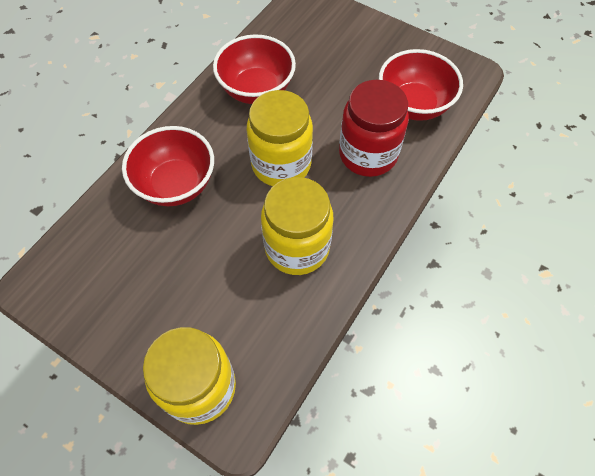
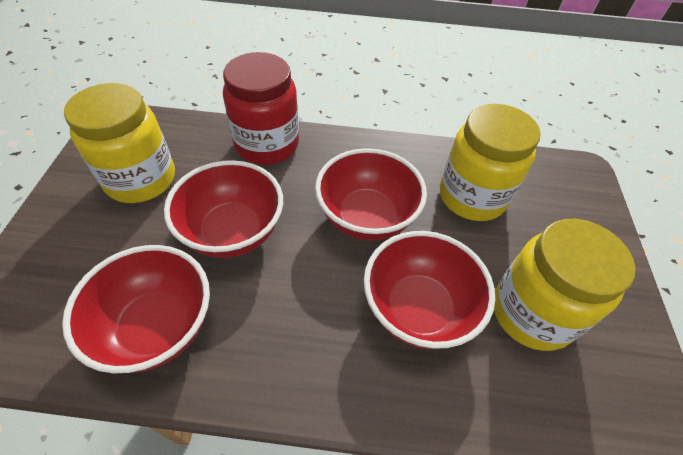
red bowl: [122,126,214,206] [213,34,296,104] [379,49,463,121] = 3 -> [62,245,210,373] [164,160,283,258] [315,148,427,241] [364,231,495,349] = 4

